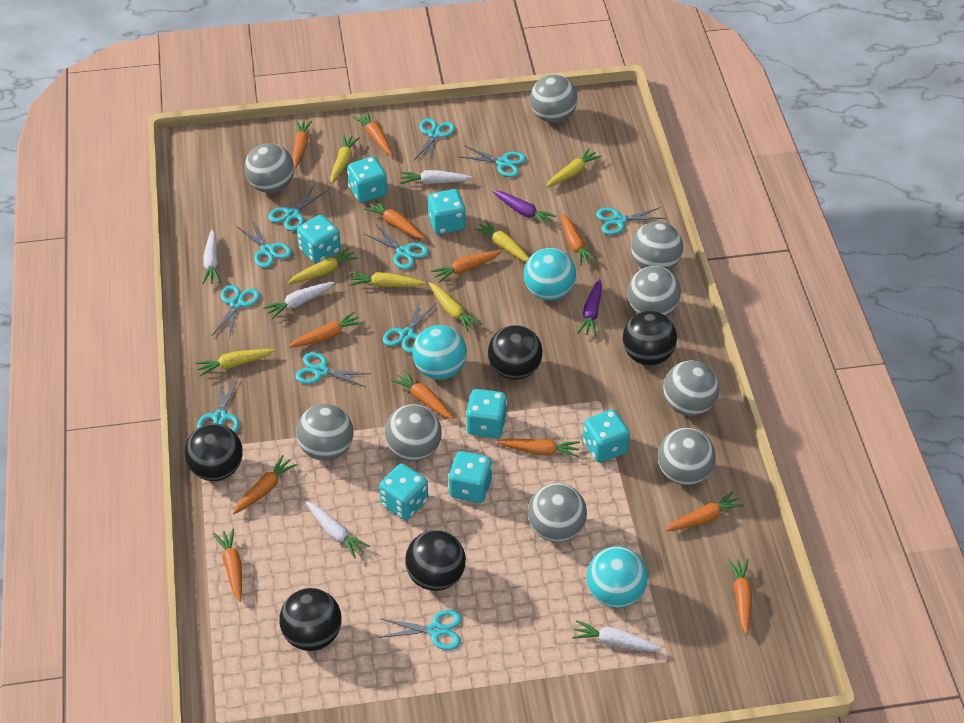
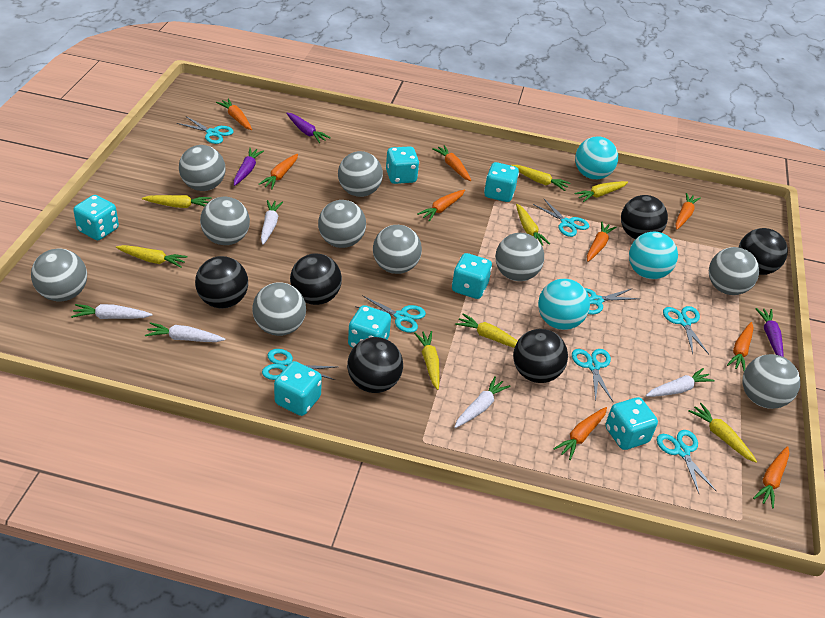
black ball: [185,424,243,481] [279,588,342,651] [405,530,466,591] [488,325,543,380] [623,311,677,365] = 5 -> [195,256,248,308] [290,253,342,305] [347,337,403,393] [513,329,568,383] [621,195,668,239] [739,228,788,275] = 6
grey ball: [244,143,294,193] [296,404,353,461] [385,404,442,461] [528,483,587,542] [530,75,578,123] [628,266,681,316] [631,221,683,270] [658,428,716,485] [663,360,719,416] = 9 -> [31,249,87,301] [179,145,226,191] [200,197,250,245] [252,282,306,336] [318,200,366,248] [338,151,383,197] [373,225,422,274] [495,233,544,281] [709,247,759,295] [743,354,800,409] = 10
orange carrot: [213,529,242,602] [233,455,297,514] [289,311,363,348] [293,120,312,169] [353,111,393,156] [364,199,424,239] [391,370,454,419] [431,251,502,283] [497,439,580,457] [561,213,597,266] [666,491,744,531] [727,559,752,635] = 12 -> [216,98,252,130] [258,154,298,189] [418,190,465,222] [432,145,471,181] [553,407,607,460] [587,222,616,262] [675,193,700,230] [727,322,754,371] [753,446,789,508] = 9
purple carrot: [492,190,557,226] [577,279,602,336] = 2 -> [234,148,264,186] [286,113,331,143] [755,308,784,357] = 3
turquoise scissors: [197,378,239,433] [212,285,260,339] [238,220,292,268] [268,185,328,231] [295,352,371,387] [364,225,429,269] [379,610,462,650] [383,300,436,353] [414,118,455,162] [461,146,526,177] [596,207,666,235] = 11 -> [177,116,234,144] [262,349,336,380] [357,295,426,333] [533,199,589,237] [572,349,613,402] [584,288,639,315] [657,430,717,493] [663,306,709,354] = 8
yellow carrot: [195,349,275,376] [288,247,358,283] [330,135,360,184] [349,272,426,287] [429,282,482,332] [474,220,529,262] [546,148,602,187] = 7 -> [116,245,188,268] [142,195,212,208] [414,331,440,390] [455,314,518,348] [511,165,570,191] [516,204,550,246] [574,181,628,202] [689,403,757,463] = 8

